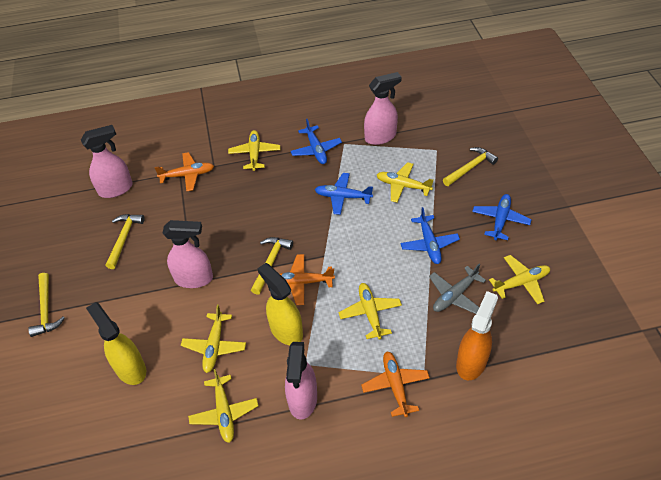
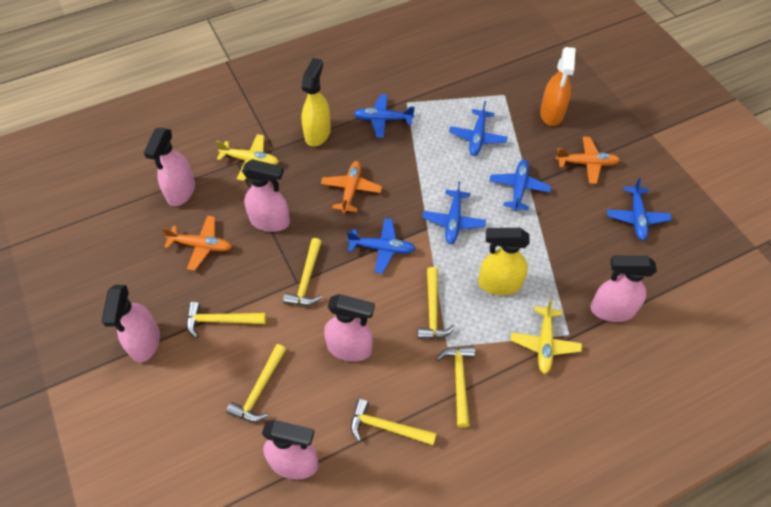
blue plane: [290,119,342,164] [315,173,373,215] [400,207,460,264] [472,194,532,240] = 4 -> [347,218,416,274] [354,94,415,138] [422,181,486,244] [449,101,508,156] [489,160,551,211] [607,177,672,240] = 6
grey plane: [429,264,486,314] = 1 -> none = 0
pink spray bottle: [81,125,133,198] [162,220,213,288] [285,342,317,420] [364,72,402,145] = 4 -> [101,285,160,363] [144,128,195,206] [242,159,290,232] [262,420,318,479] [324,294,375,362] [590,256,657,322] = 6
yellow hammer: [28,273,65,337] [106,214,145,269] [251,237,293,295] [443,147,498,186] = 4 -> [187,302,266,338] [226,344,286,422] [283,238,322,305] [351,399,437,445] [417,267,455,339] [437,346,475,428] = 6
yellow plane: [181,305,246,373] [188,369,258,443] [228,130,280,171] [338,283,402,340] [377,162,434,203] [489,255,550,304] = 6 -> [216,134,279,181] [511,299,582,374] = 2

